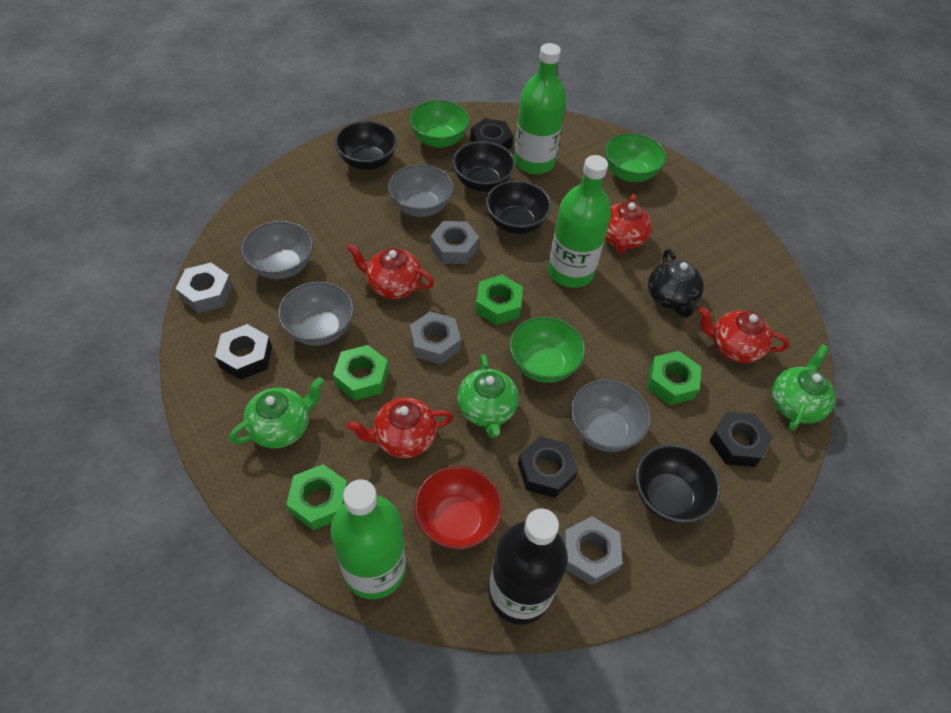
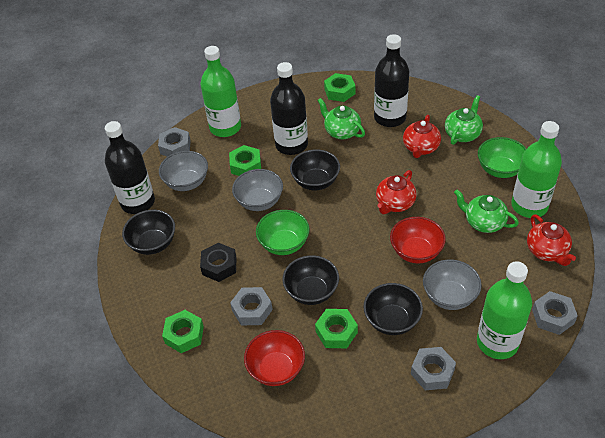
black bottle: [488,509,568,625] = 1 -> [105,121,155,214] [270,62,308,155] [374,34,409,127] = 3
black nut: [215,324,272,380] [470,118,513,150] [518,436,578,498] [709,411,773,467] = 4 -> [200,243,237,282] = 1
black teapot: [648,249,704,318] = 1 -> none = 0
green bowl: [409,100,470,148] [509,316,585,383] [605,133,666,182] = 3 -> [256,210,309,255] [478,137,526,178] = 2
grey bowl: [241,221,313,279] [278,281,354,346] [388,164,453,217] [571,379,651,452] = 4 -> [159,151,208,191] [232,169,283,211] [423,260,482,310] = 3
red bowl: [414,466,502,549] = 1 -> [244,330,305,386] [390,217,446,263] = 2
red teapot: [347,244,434,299] [347,397,454,458] [605,194,652,254] [699,307,789,363] = 4 -> [376,170,417,214] [403,115,441,158] [527,214,576,266] = 3

